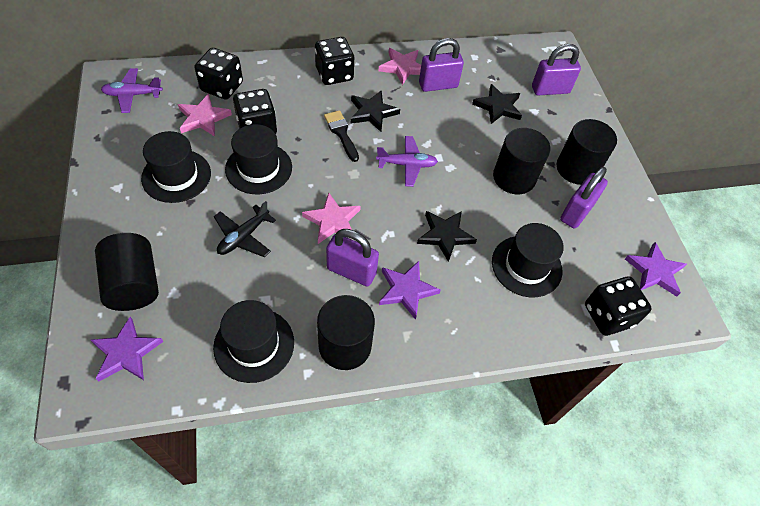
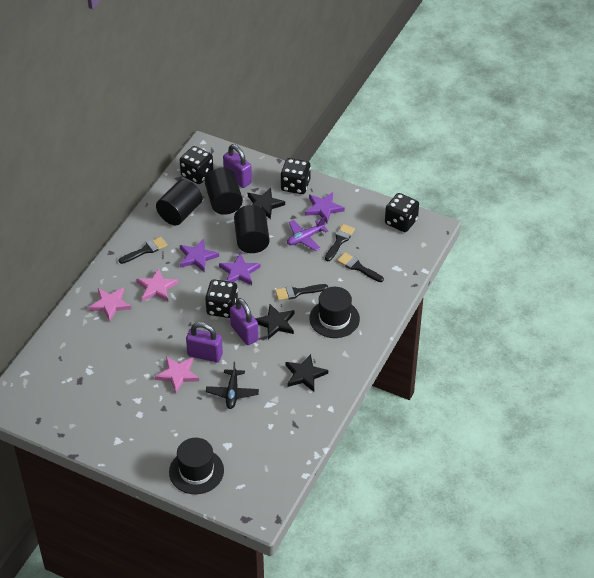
black brush: [324,110,359,162] = 1 -> [119,237,167,264] [275,284,328,301] [325,224,355,261] [337,253,384,282] = 4
black cylinder: [95,233,159,311] [317,295,375,370] [493,128,550,194] [557,119,617,185] = 4 -> [156,179,202,225] [205,168,243,215] [234,205,270,253] = 3
black hat: [141,131,211,203] [213,300,294,383] [225,124,292,194] [492,223,564,297] = 4 -> [169,438,224,494] [309,287,360,338] = 2
purple padlock: [326,229,379,286] [419,38,464,92] [532,44,581,96] [560,167,608,229] = 4 -> [186,322,223,362] [223,144,252,188] [230,298,259,345] = 3
purple plane: [101,68,163,113] [376,136,438,187] = 2 -> [287,217,328,251] = 1

